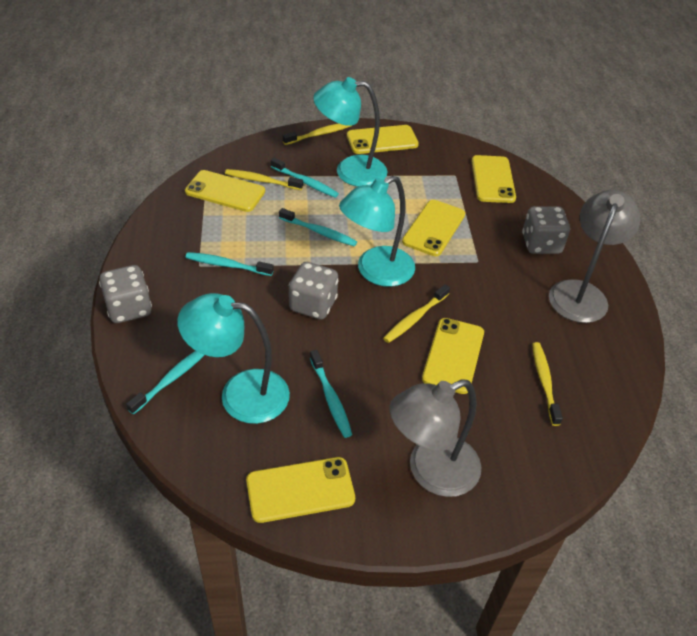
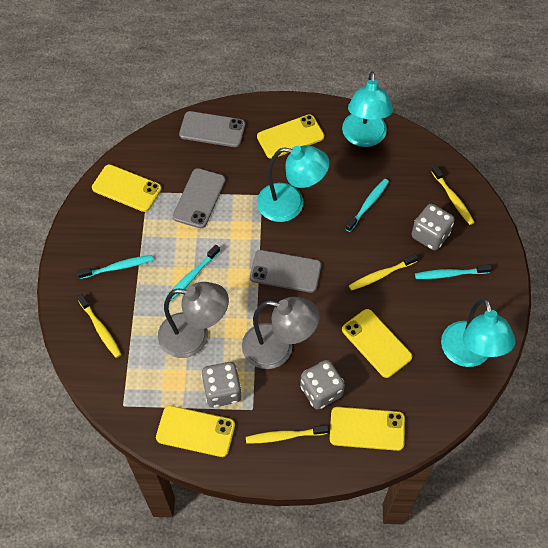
grey phone: none = 0 -> [173,168,225,228] [179,111,245,147] [250,250,321,293] = 3
turquoise toothbrush: [126,351,204,415] [185,252,274,276] [271,158,339,198] [279,208,357,246] [310,350,352,438] = 5 -> [77,255,153,279] [165,245,220,302] [345,179,389,232] [415,264,492,279] = 4
yellow phone: [185,170,265,212] [246,457,355,523] [347,125,419,154] [402,200,465,256] [422,318,484,394] [472,155,516,203] = 6 -> [92,164,162,212] [156,406,235,457] [257,114,324,159] [330,407,405,451] [342,309,412,378] = 5

